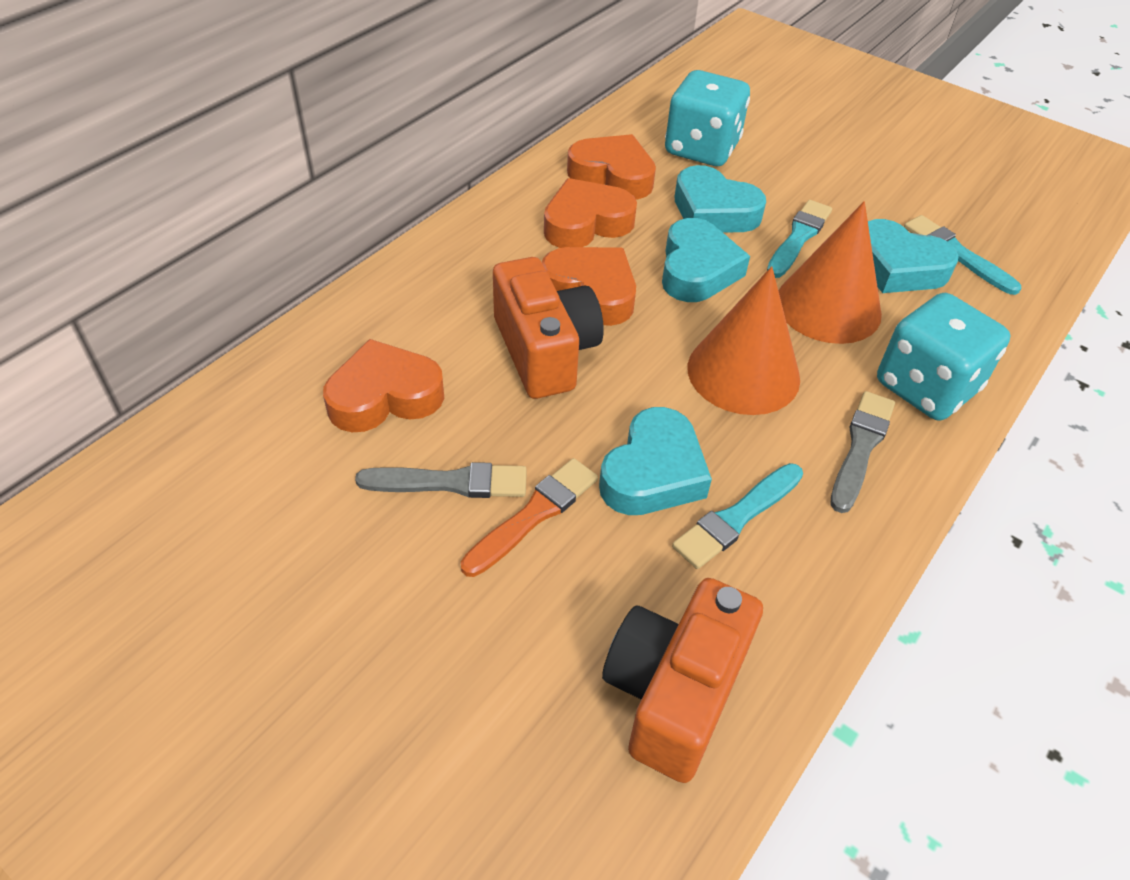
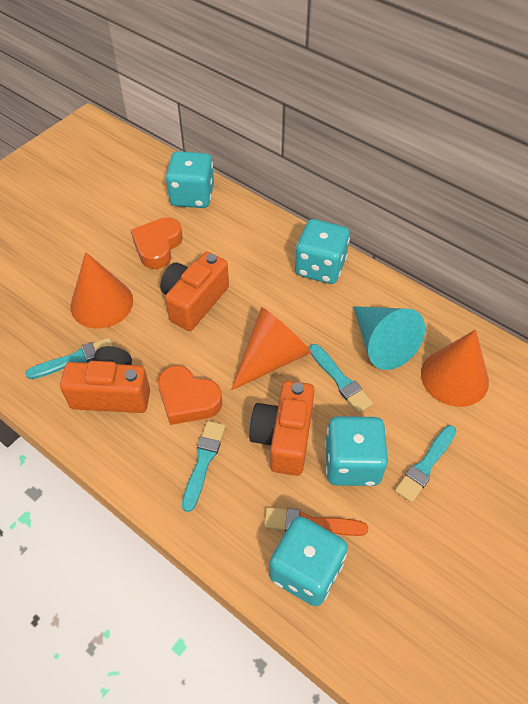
grey brush: [355,462,527,498] [831,391,895,513] = 2 -> none = 0
orange camera: [493,257,604,399] [602,578,763,783] = 2 -> [60,346,150,413] [160,252,229,331] [249,381,315,476] = 3
orange cone: [688,266,800,415] [779,201,882,344] = 2 -> [70,252,133,328] [231,307,311,390] [421,329,489,407] = 3
orange heart: [323,339,444,432] [542,247,636,326] [544,178,637,248] [567,134,656,199] = 4 -> [131,217,183,269] [158,366,222,425] = 2
turquoise brush: [672,463,803,569] [767,200,832,278] [904,215,1021,295] = 3 -> [25,338,113,379] [182,421,226,512] [309,344,373,413] [395,425,456,503] = 4
turquoise cone: none = 0 -> [353,306,425,370] = 1
turquoise dice: [665,70,750,166] [877,293,1011,421] = 2 -> [165,151,214,208] [269,516,348,606] [295,219,350,284] [325,416,388,486] = 4
turquoise heart: [599,407,712,515] [662,218,750,302] [675,165,766,233] [868,219,959,293] = 4 -> none = 0

